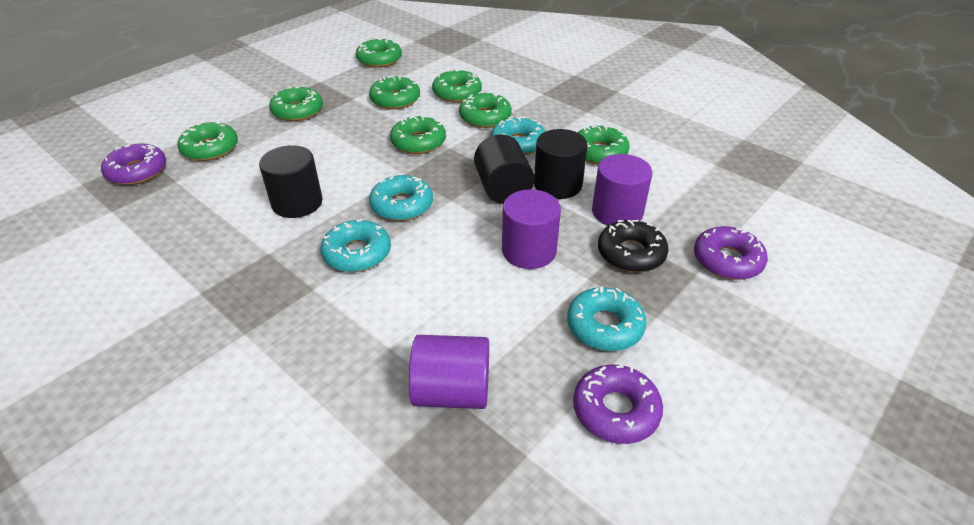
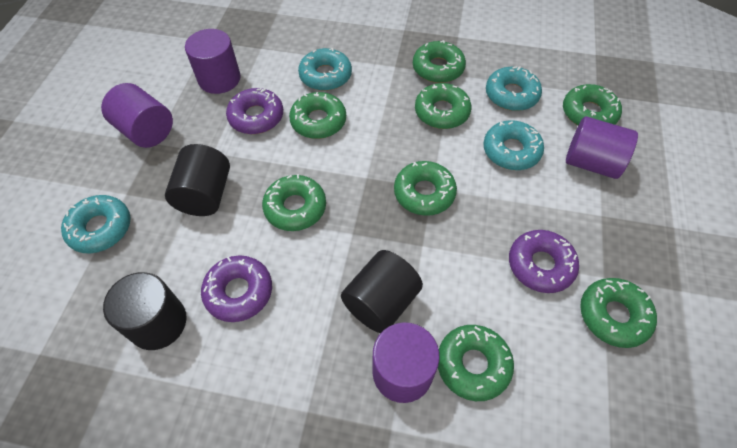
black donut: [598,220,669,272] = 1 -> none = 0
purple cylinder: [409,335,489,409] [502,189,561,269] [592,154,652,226] = 3 -> [101,83,173,148] [185,29,241,94] [373,322,440,403] [566,116,638,179] = 4

